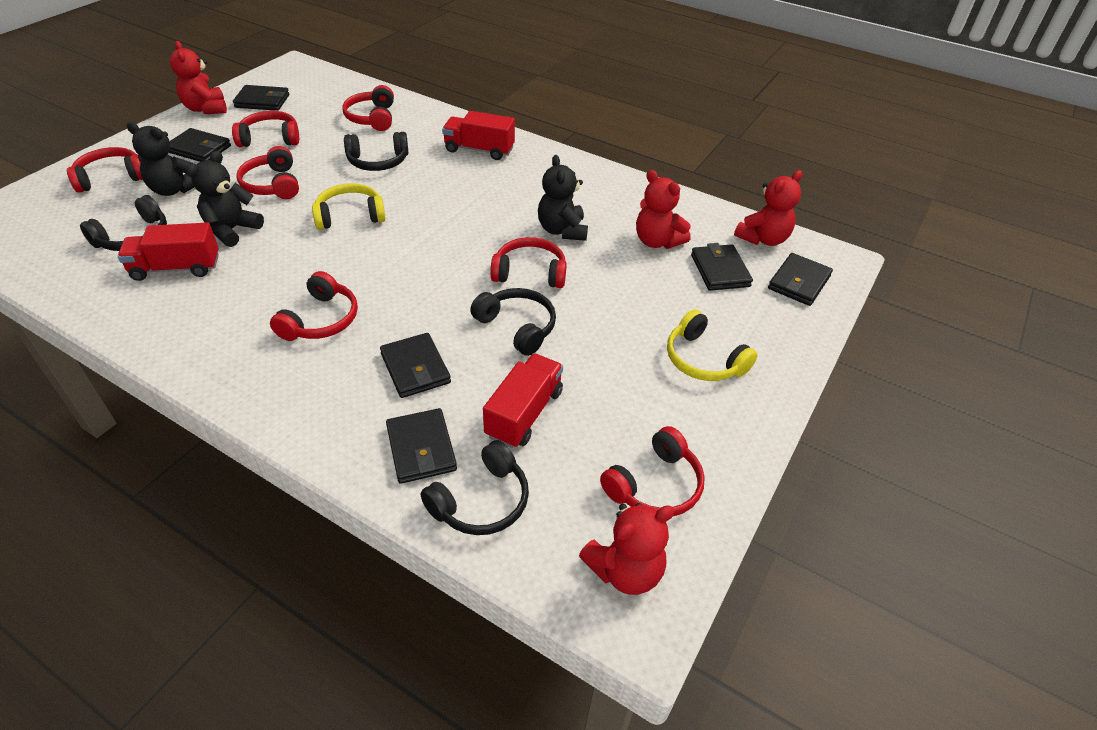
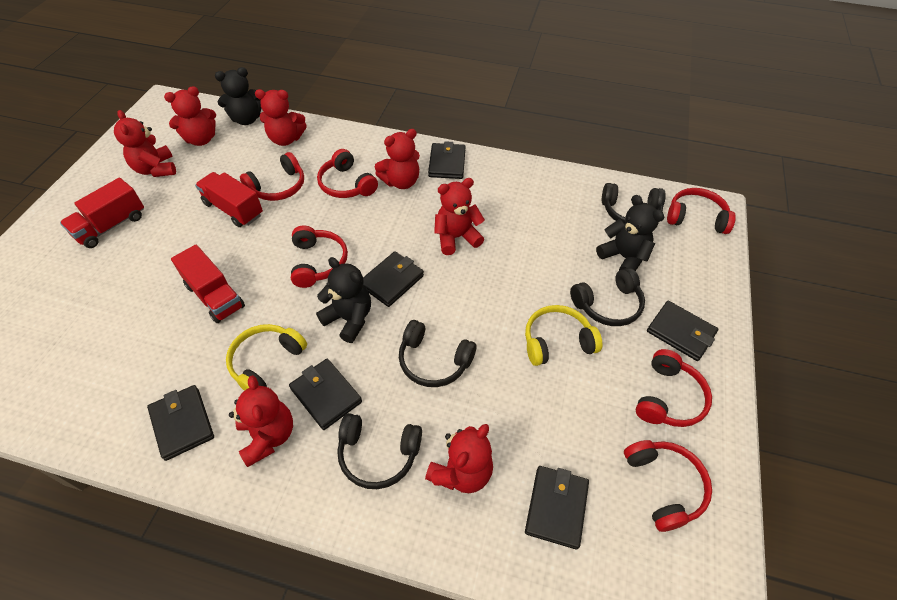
red headphones: [67,147,143,193] [232,111,299,147] [236,146,299,199] [270,271,358,341] [342,85,394,131] [490,237,567,288] [600,426,705,517] = 7 -> [240,152,304,201] [291,225,348,288] [317,149,378,198] [624,440,712,532] [635,349,712,427] [667,188,736,234] = 6
red teddy bear: [170,41,227,114] [579,503,675,595] [636,170,691,249] [734,170,802,246] = 4 -> [114,110,176,177] [164,86,216,146] [229,375,293,467] [255,89,307,146] [375,129,420,189] [425,424,493,493] [434,178,485,255] = 7

